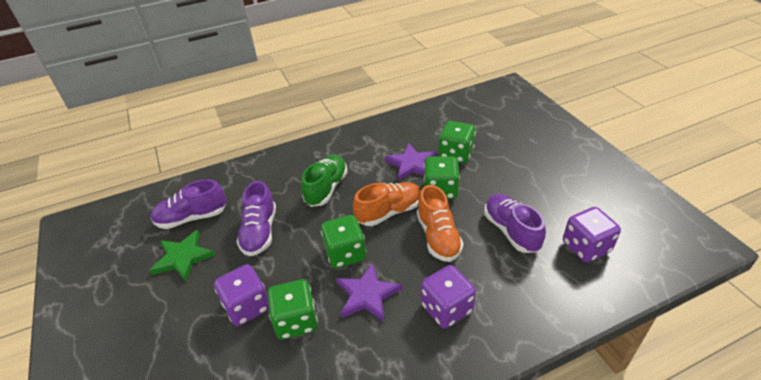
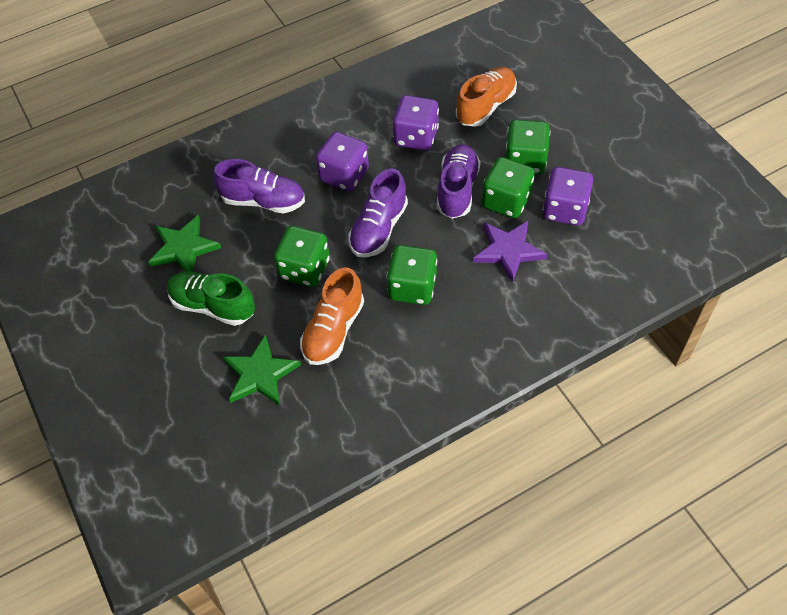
green star: [149,230,215,281] = 1 -> [148,215,221,272] [223,334,301,405] = 2
purple star: [336,263,402,322] [385,143,437,180] = 2 -> [473,220,548,283] = 1

